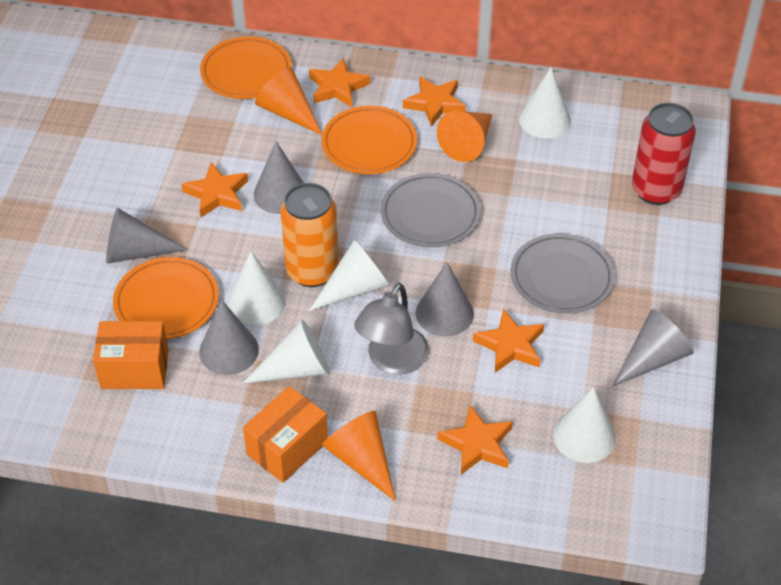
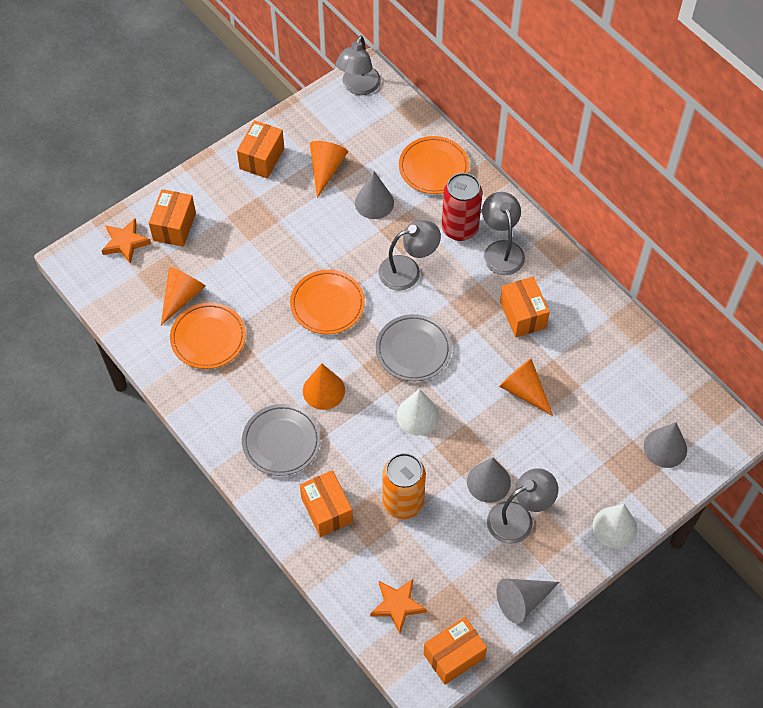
grey cone: [106,208,188,264] [199,300,259,375] [254,141,304,214] [416,262,474,337] [613,309,694,386] = 5 -> [355,171,394,219] [467,457,511,503] [497,579,560,624] [644,422,687,468] = 4
grey lamp: [354,283,429,374] = 1 -> [336,35,381,95] [378,220,441,290] [482,192,525,275] [487,468,558,544] = 4
orange box: [93,321,169,389] [243,386,328,483] = 2 -> [149,189,196,247] [237,120,284,179] [300,470,353,537] [424,617,487,685] [500,277,550,337] = 5
orange cone: [255,67,322,135] [322,411,396,501] [437,111,492,162] = 3 -> [161,266,206,325] [303,363,345,410] [310,141,348,198] [499,359,553,416] = 4
orange star: [181,162,248,217] [309,58,370,107] [403,76,466,127] [438,405,513,475] [473,309,544,373] = 5 -> [101,219,151,264] [370,579,427,633] = 2
white cone: [227,251,286,326] [243,320,330,384] [309,240,389,311] [519,67,571,138] [553,387,616,463] = 5 -> [397,389,440,435] [592,504,637,549] = 2

